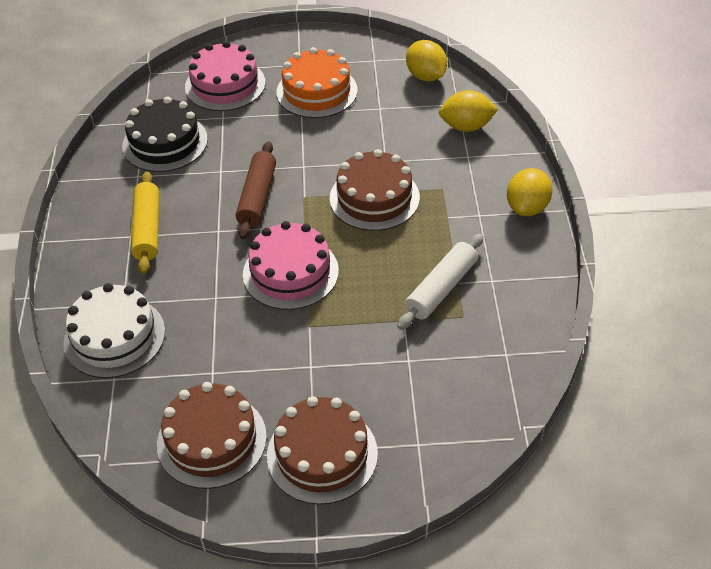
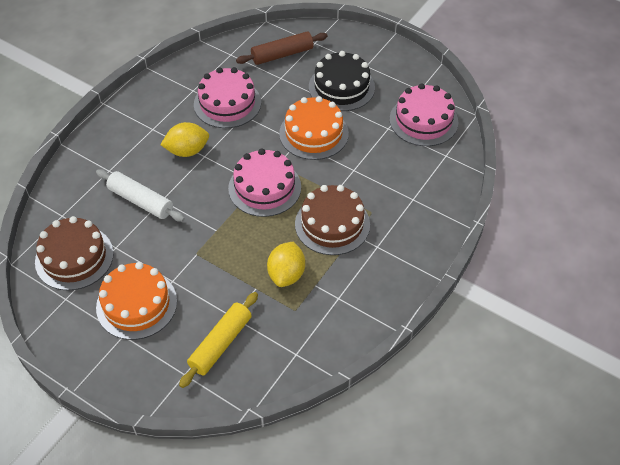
brown cake: [157,382,267,489] [267,396,378,505] [330,149,420,231] = 3 -> [35,216,114,291] [295,185,370,255] = 2
orange cake: [276,47,358,118] = 1 -> [96,262,177,340] [279,96,349,160] = 2
pink cake: [185,41,266,111] [243,221,339,310] = 2 -> [194,67,261,128] [228,148,301,217] [390,83,458,146] = 3
white cake: [63,283,165,378] = 1 -> none = 0
yellow lemon: [406,40,447,81] [439,90,498,132] [507,168,553,216] = 3 -> [160,122,209,157] [267,242,305,287] = 2

